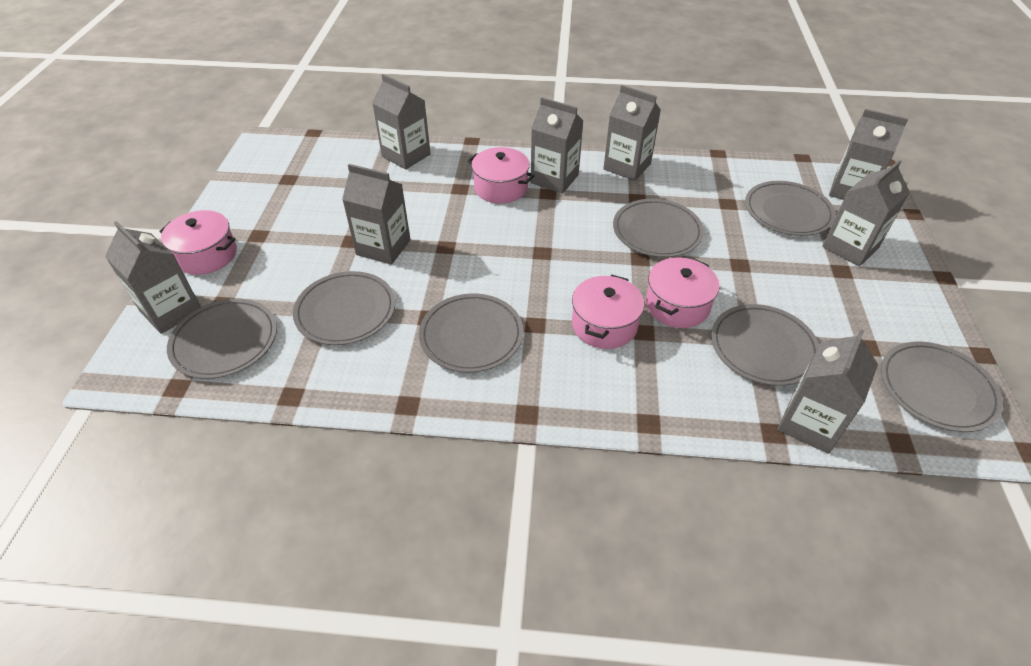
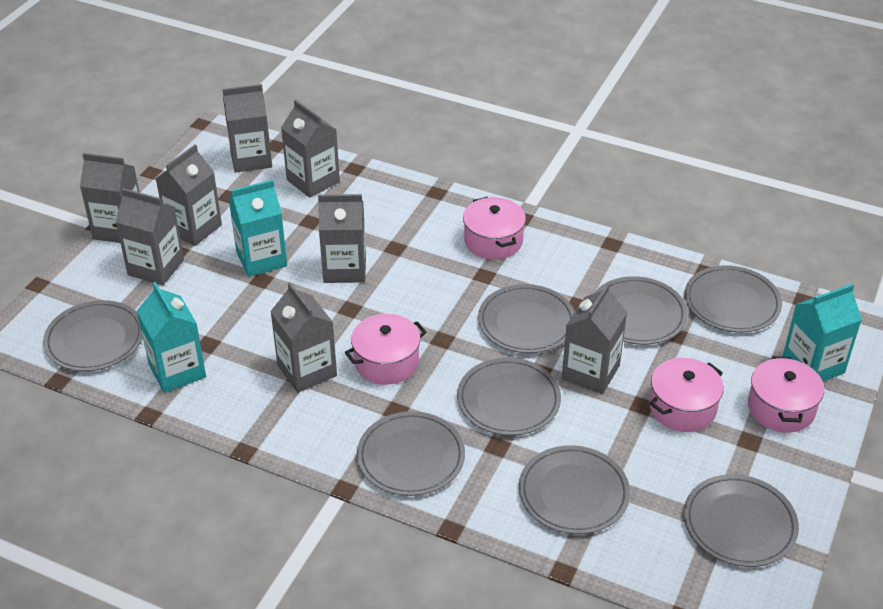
grey plate: [167,299,277,379] [293,271,395,345] [419,293,523,373] [613,199,704,257] [711,304,819,386] [745,181,836,236] [881,341,1003,432] = 7 -> [43,300,143,371] [357,411,465,496] [457,358,561,436] [478,284,574,353] [519,445,630,534] [594,276,688,345] [684,474,799,567] [685,265,782,332] = 8
turquoise carton: none = 0 -> [137,282,206,393] [229,180,287,277] [782,283,862,382] = 3

